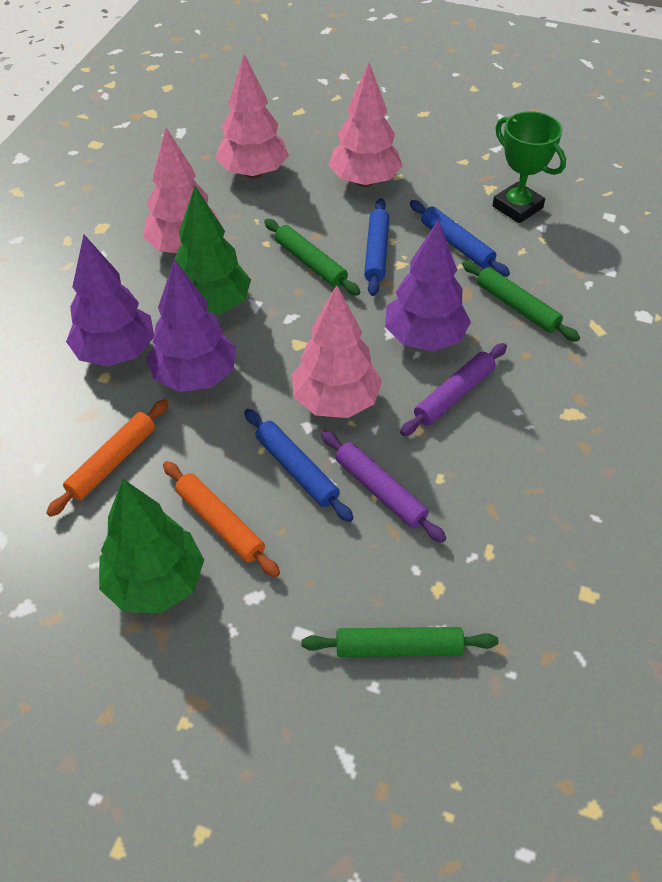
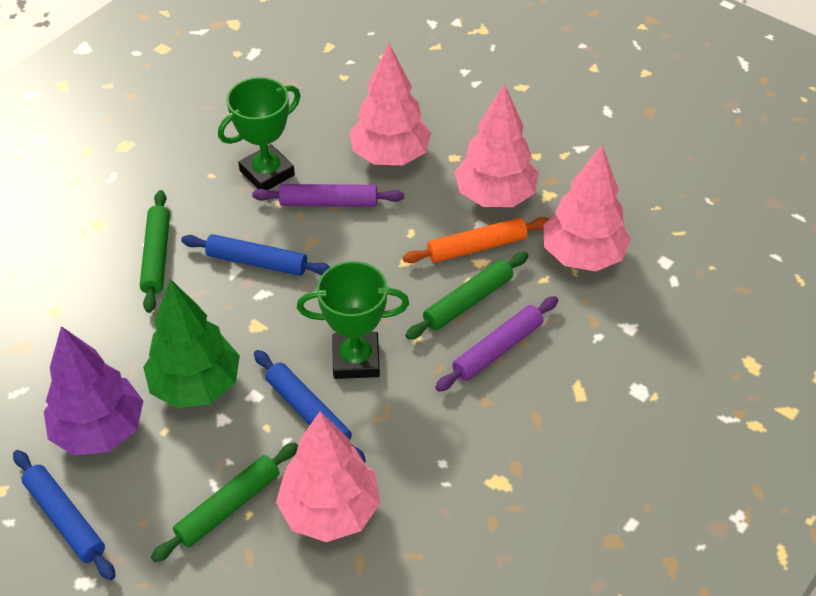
green tree: [99,479,204,613] [175,186,251,314] = 2 -> [143,279,240,408] = 1
green trophy: [492,111,566,223] = 1 -> [218,77,301,190] [297,261,409,379] = 2
orange rolling pin: [46,399,169,517] [163,461,280,577] = 2 -> [403,217,549,263] = 1
purple tree: [66,235,154,367] [147,259,236,392] [385,219,471,351] = 3 -> [44,326,143,456] = 1

